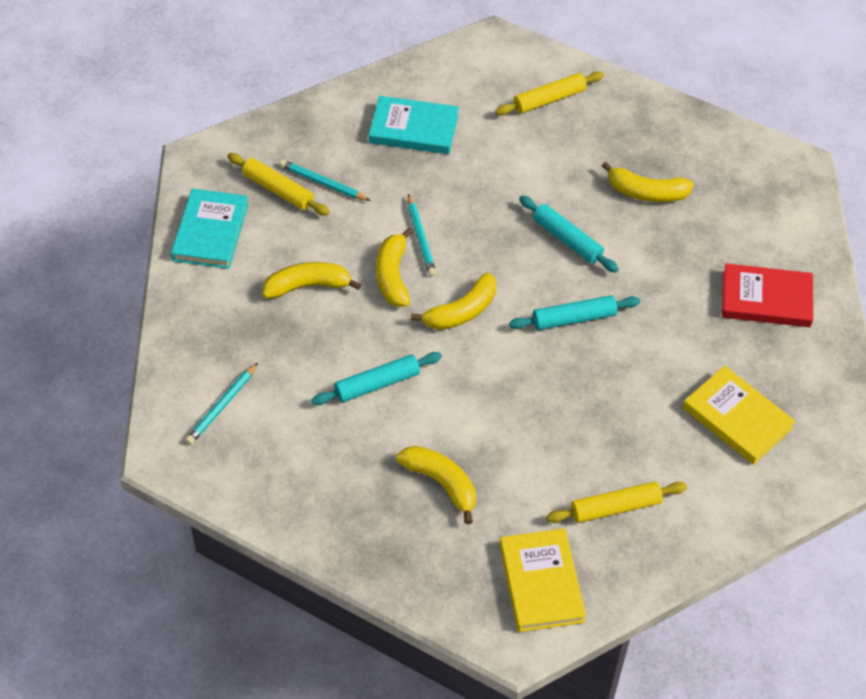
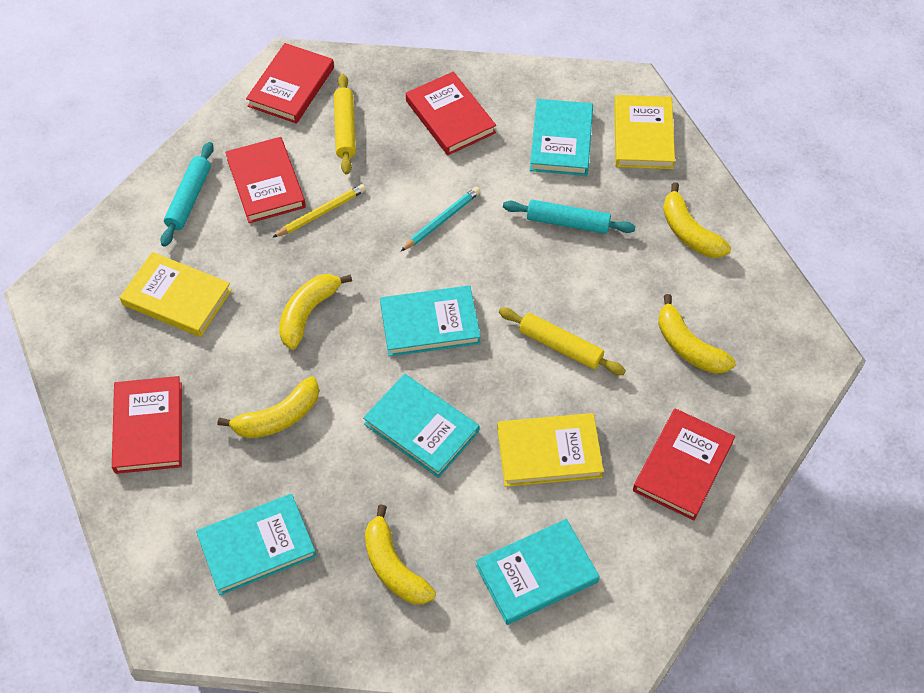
red book: [722,263,813,327] = 1 -> [112,376,182,474] [225,137,306,223] [246,43,334,124] [406,72,496,155] [633,408,735,520] = 5
turquoise book: [171,188,249,269] [369,96,459,154] = 2 -> [196,494,317,595] [363,374,479,478] [380,286,481,357] [476,519,599,625] [530,99,593,176] = 5
turquoise pencil: [185,363,258,445] [280,160,371,201] [408,194,436,276] = 3 -> [401,187,481,251] = 1
turquoise rolling pin: [312,352,442,405] [509,295,640,330] [519,196,619,273] = 3 -> [161,142,214,247] [503,200,636,234] = 2
yellow book: [500,529,586,632] [683,366,796,465] = 2 -> [120,252,232,337] [497,413,604,487] [614,95,675,169] = 3
yellow pencil: none = 0 -> [272,184,366,238] = 1
yellow rolling pin: [227,153,330,216] [495,71,604,116] [546,482,687,523] = 3 -> [334,74,356,174] [499,308,626,375] = 2

